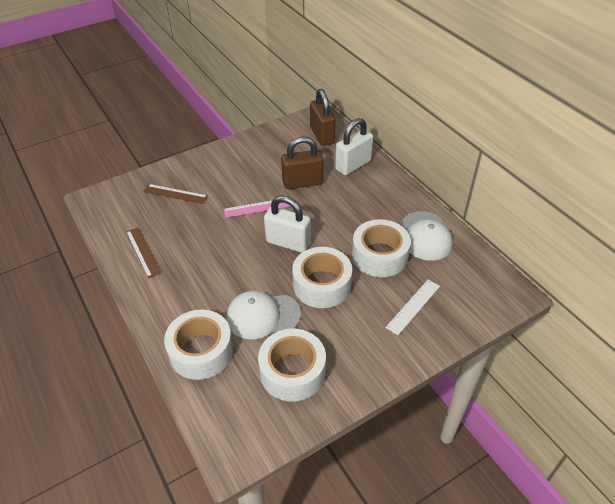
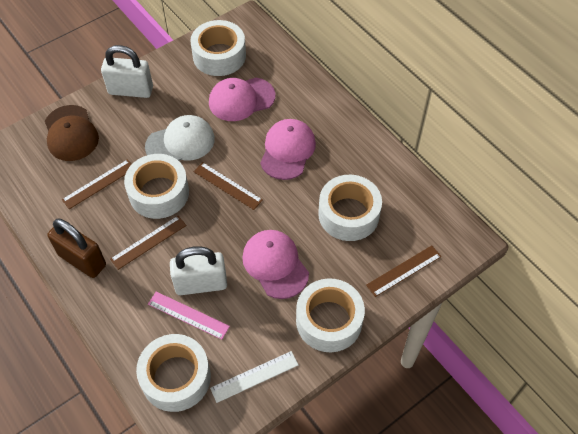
brown cap: none = 0 -> [45,105,99,161] = 1
brown padlock: [281,137,323,189] [310,89,335,146] = 2 -> [47,218,106,278] = 1
brown ruler: [126,227,161,278] [143,184,208,204] = 2 -> [62,159,132,209] [110,216,186,270] [193,162,263,210] [366,246,441,297] = 4
pink cap: none = 0 -> [209,78,275,121] [242,230,309,299] [260,119,316,180] = 3
white cap: [226,291,301,339] [402,211,453,261] = 2 -> [145,115,215,161] = 1
white tape: [164,310,233,380] [258,329,326,402] [292,247,352,308] [352,219,411,277] = 4 -> [124,154,189,219] [136,334,211,412] [190,20,246,76] [296,278,365,352] [318,175,382,241] = 5

